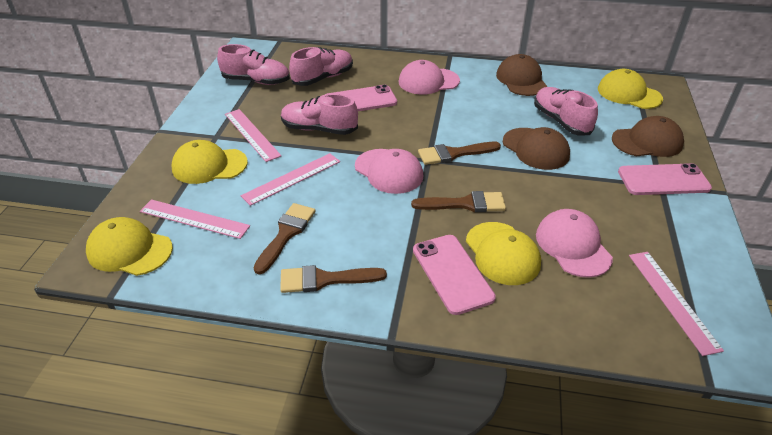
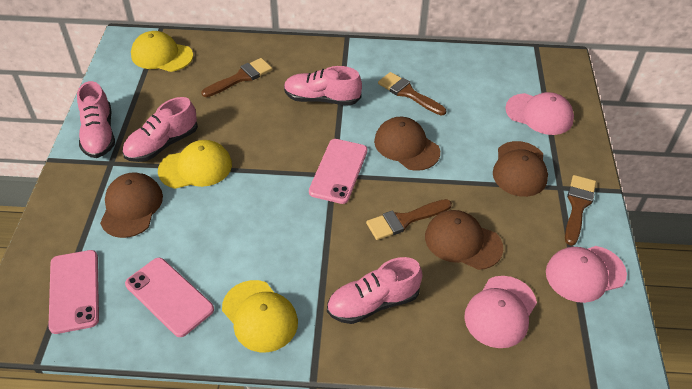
brown cap: [496,54,548,96] [503,127,570,170] [612,116,684,157] = 3 -> [100,173,163,238] [374,117,440,171] [425,210,503,270] [493,141,548,197] = 4
pink ruler: [140,199,250,239] [225,109,282,162] [241,153,340,206] [629,252,724,356] = 4 -> none = 0
yellow cap: [86,217,173,276] [172,140,248,184] [466,222,541,285] [598,69,663,109] = 4 -> [131,31,193,72] [158,140,232,189] [222,280,298,352] = 3

